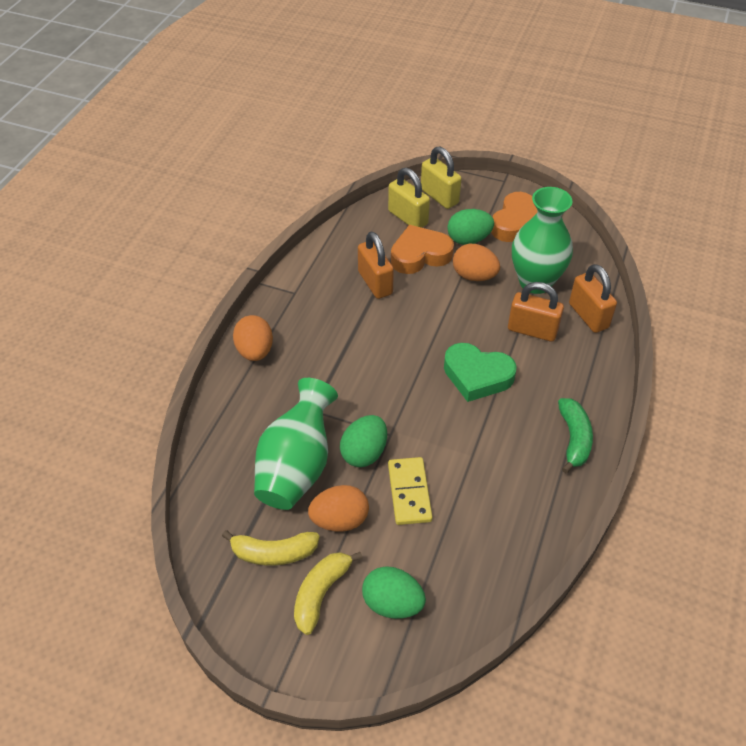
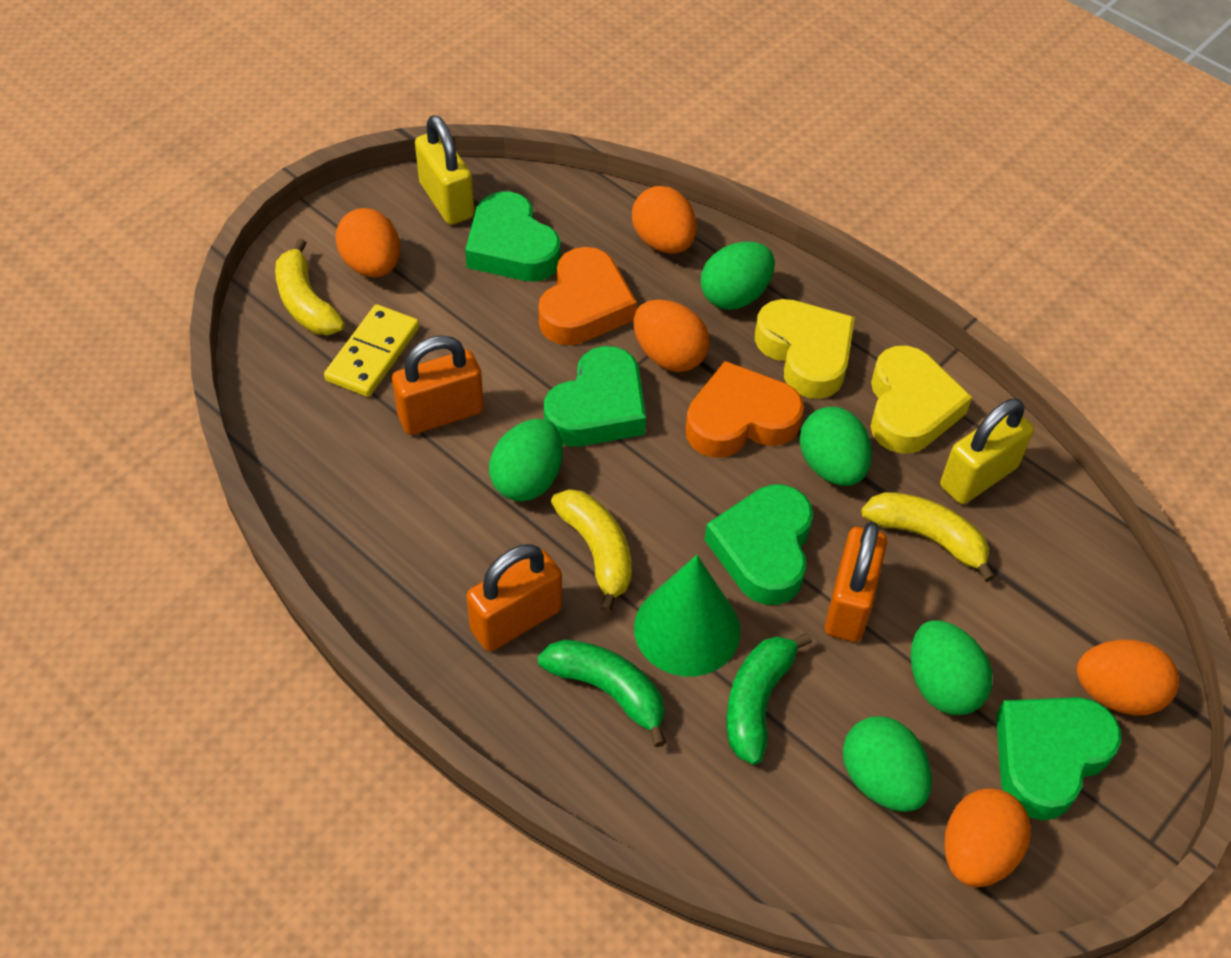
green banana: [558,398,593,473] = 1 -> [538,640,666,747] [726,633,812,765] = 2
green cone: none = 0 -> [634,555,740,676] = 1
green egg: [340,415,387,467] [362,566,426,619] [447,209,494,245] = 3 -> [489,419,563,502] [701,242,775,310] [799,407,872,486] [843,716,932,812] [911,620,992,715] = 5
green heart: [444,343,517,402] = 1 -> [465,191,561,281] [544,346,646,447] [705,485,813,605] [996,697,1121,820] = 4
green vase: [254,378,338,510] [512,187,573,294] = 2 -> none = 0
orange egg: [233,315,273,361] [308,485,369,532] [453,244,500,281] = 3 -> [335,208,400,278] [632,186,697,254] [633,300,710,372] [945,788,1031,887] [1076,640,1179,716] = 5
yellow banana: [222,530,320,566] [294,552,362,635] = 2 -> [275,239,345,335] [551,489,632,613] [861,492,995,582] = 3
yellow heart: none = 0 -> [755,299,855,399] [870,346,972,454] = 2

